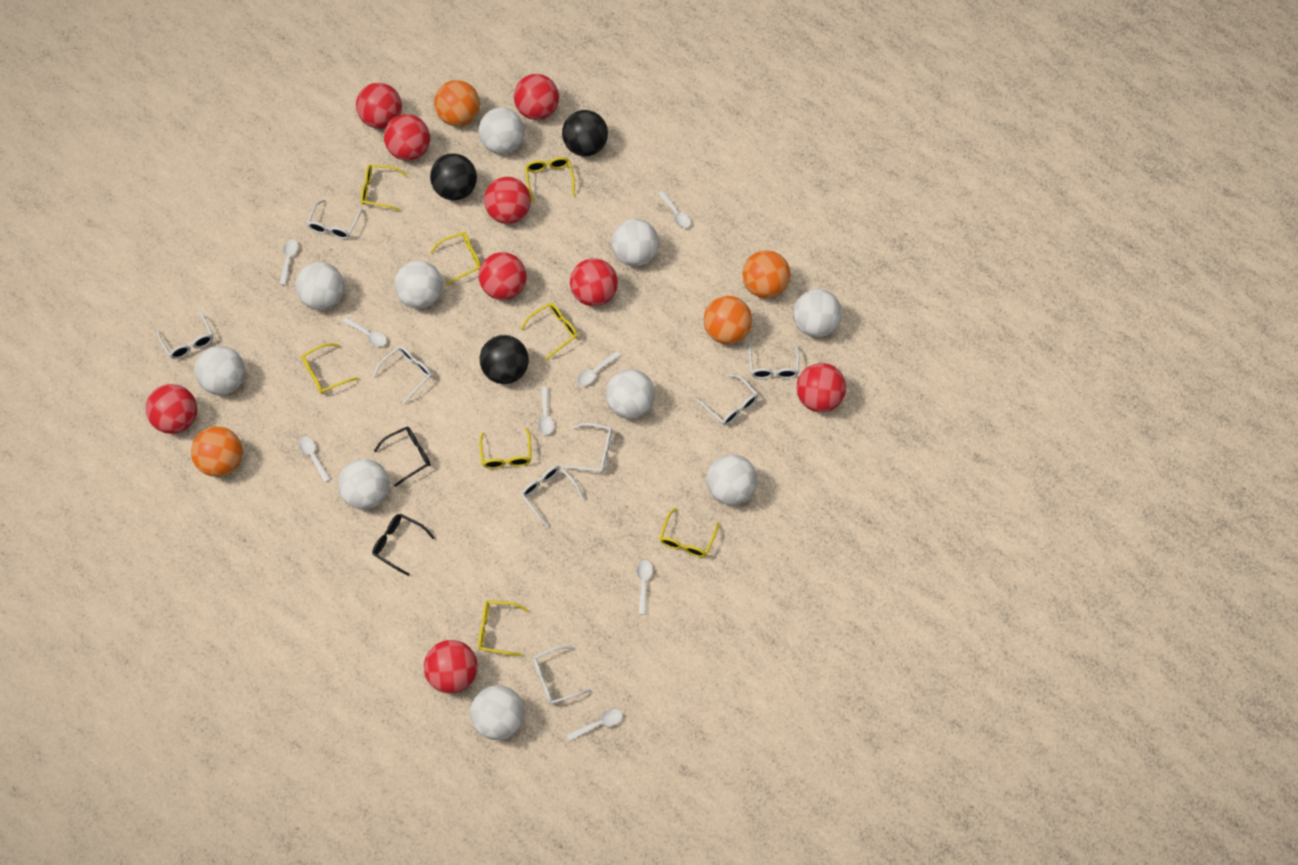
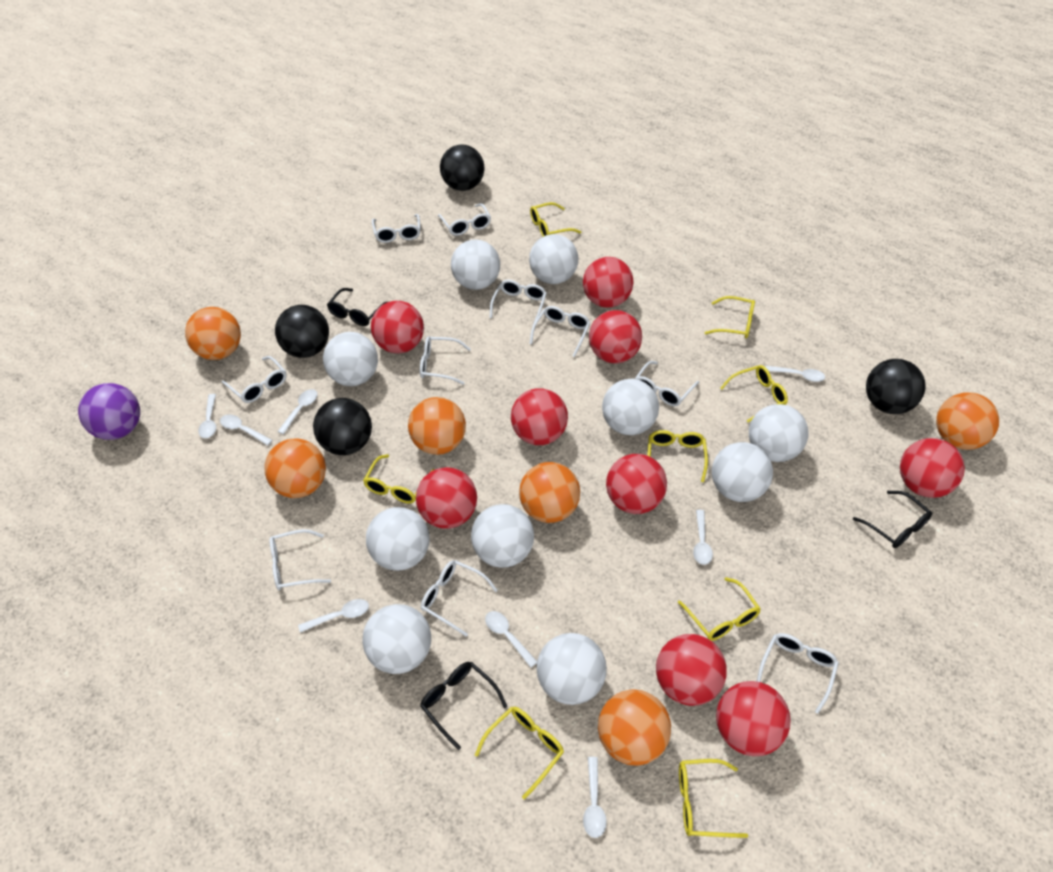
black ball: [430,153,477,201] [479,335,529,384] [562,110,608,156] = 3 -> [275,305,329,358] [313,398,372,455] [440,145,484,191] [866,359,925,414] = 4
black glasses: [372,514,435,576] [374,427,431,487] = 2 -> [327,288,387,326] [420,662,507,750] [853,491,932,548] = 3
orange ball: [191,426,243,477] [434,80,480,126] [704,296,752,344] [742,250,790,298] = 4 -> [185,307,241,360] [264,438,326,498] [408,397,466,455] [519,462,580,523] [598,689,671,766] [936,393,999,450] = 6
purple ball: none = 0 -> [78,383,140,440] = 1
white glasses: [157,312,213,359] [307,199,363,239] [373,346,432,404] [521,466,584,527] [533,646,591,704] [563,423,612,473] [697,374,758,425] [749,343,799,379] = 8 -> [222,356,286,403] [270,529,331,590] [372,214,421,243] [420,336,471,385] [421,560,498,636] [438,203,491,236] [490,280,547,326] [530,306,590,357] [635,361,699,406] [757,633,839,714] = 10

